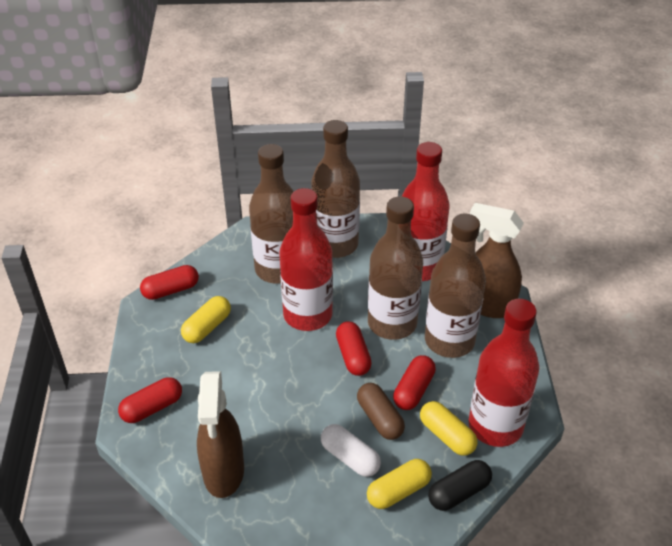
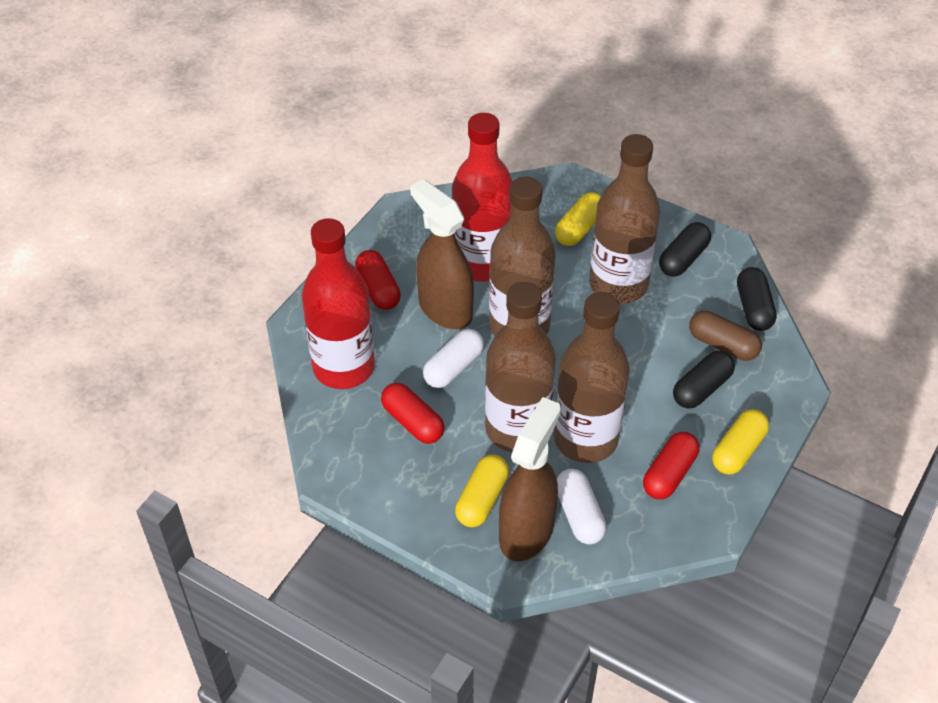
black capsule: [428,460,492,511] = 1 -> [659,222,711,277] [673,351,735,408] [737,267,777,331] = 3
red bottle: [279,188,333,331] [402,142,450,281] [469,299,539,447] = 3 -> [302,218,375,389] [452,113,513,282] = 2
red capsule: [118,377,182,423] [140,265,199,300] [336,321,372,376] [393,355,436,410] = 4 -> [355,250,401,310] [381,383,445,444] [643,432,699,499] = 3
white capsule: [321,424,381,477] = 1 -> [423,329,484,388] [557,469,607,544] = 2

